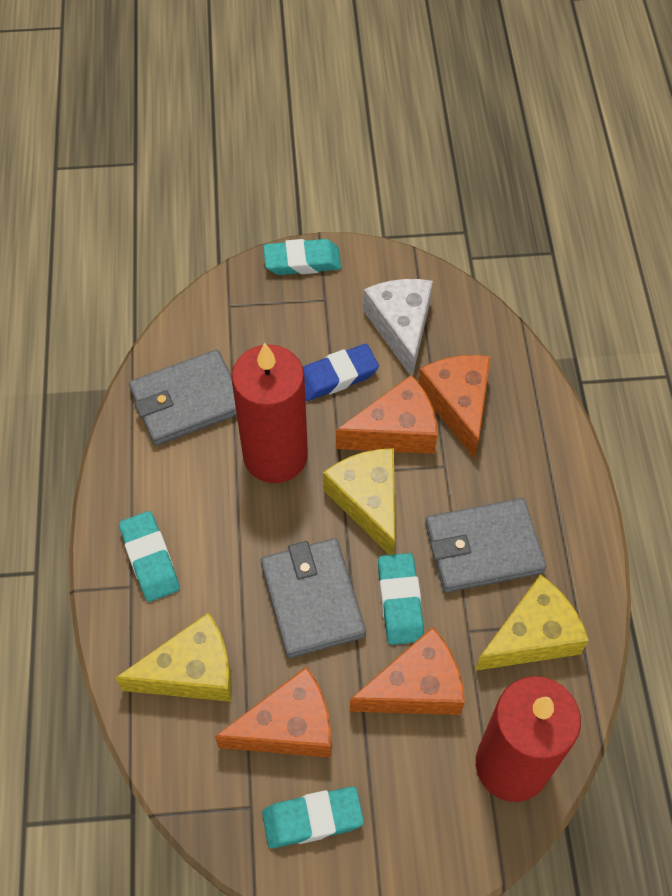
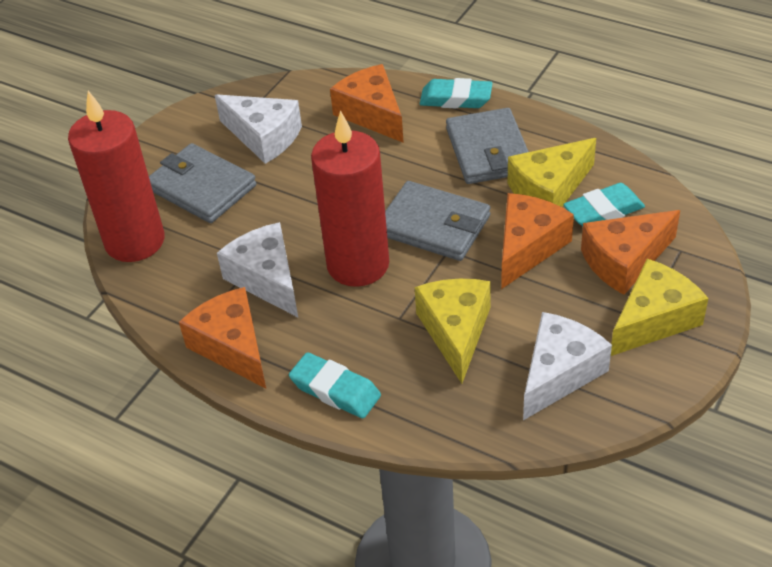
blue eraser: [303,344,379,401] = 1 -> none = 0
turquoise eraser: [119,511,180,602] [262,787,364,848] [263,239,341,275] [378,553,424,645] = 4 -> [289,352,381,418] [420,78,492,108] [563,183,645,226] = 3
white cheese: [363,279,433,376] = 1 -> [215,94,302,164] [217,222,298,317] [523,312,612,420] = 3

